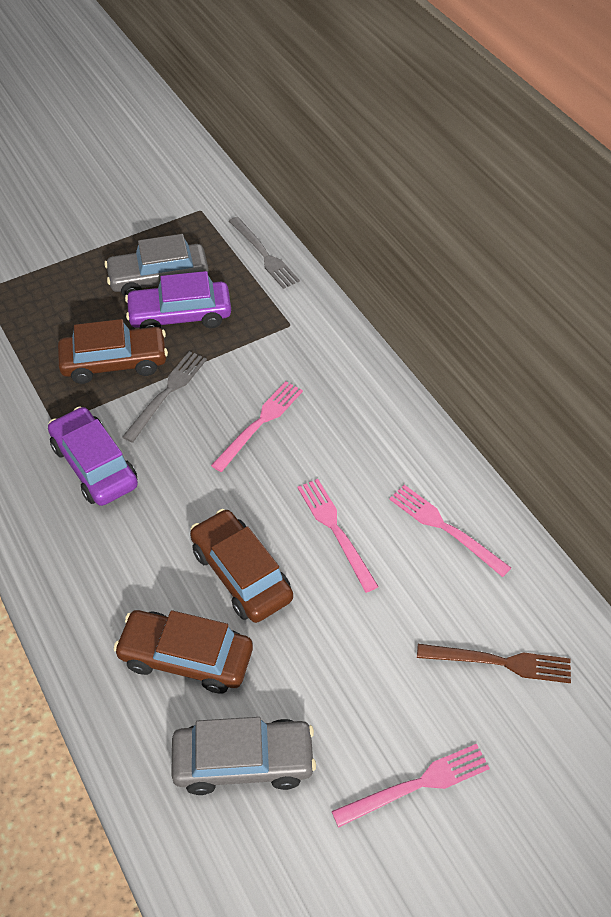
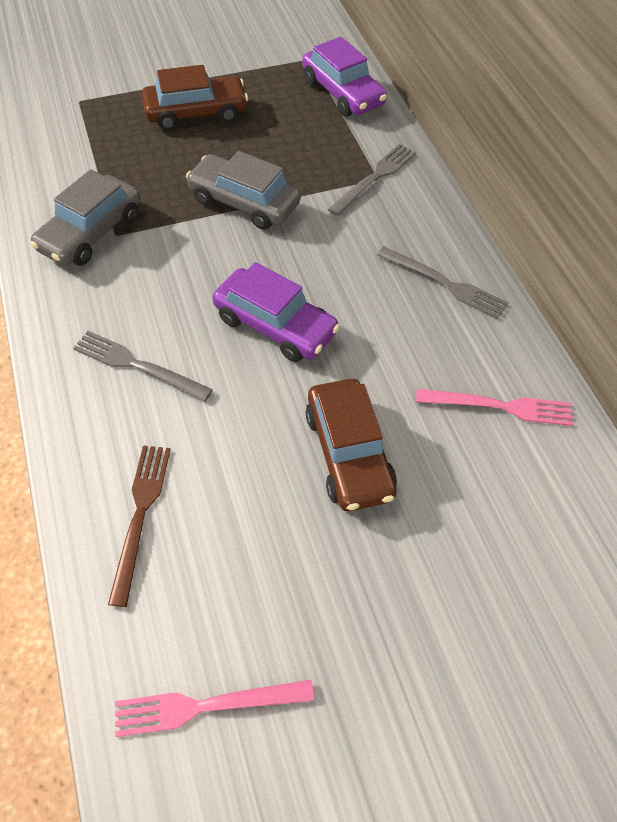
brown car: [58,319,168,384] [113,610,253,694] [190,509,293,623] = 3 -> [142,65,248,130] [305,379,397,511] = 2
grey fork: [122,351,207,443] [229,217,300,289] = 2 -> [73,331,213,401] [328,144,416,216] [377,246,508,319] = 3
pink fork: [211,381,303,472] [297,479,379,593] [332,744,490,828] [389,485,511,577] = 4 -> [115,680,314,737] [416,389,573,426] = 2

